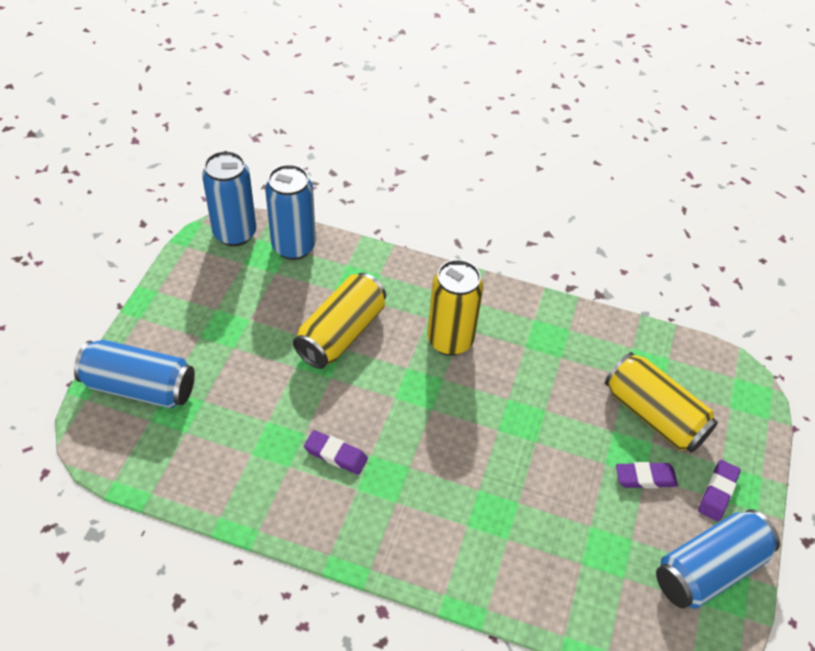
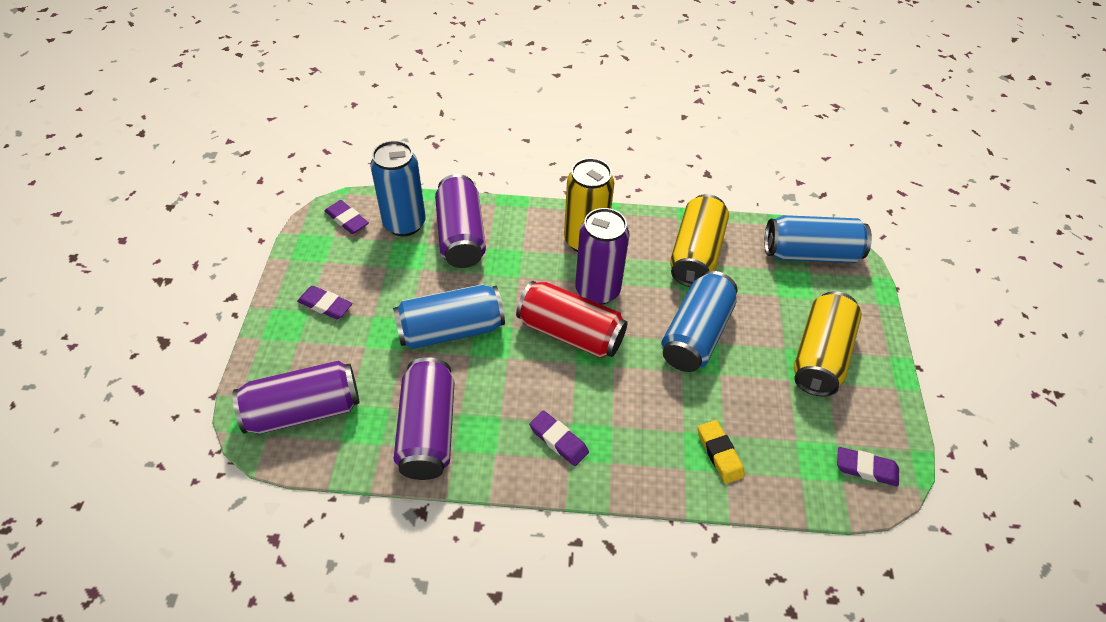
purple can: none = 0 -> [232,361,360,434] [394,357,454,480] [435,174,486,268] [575,208,629,305] = 4
purple eraser: [304,430,368,475] [616,462,678,489] [698,460,741,521] = 3 -> [297,286,352,319] [325,200,369,234] [529,410,589,466] [837,447,899,486] = 4
red can: none = 0 -> [516,281,627,358] = 1
yellow eraser: none = 0 -> [698,420,745,484] = 1

